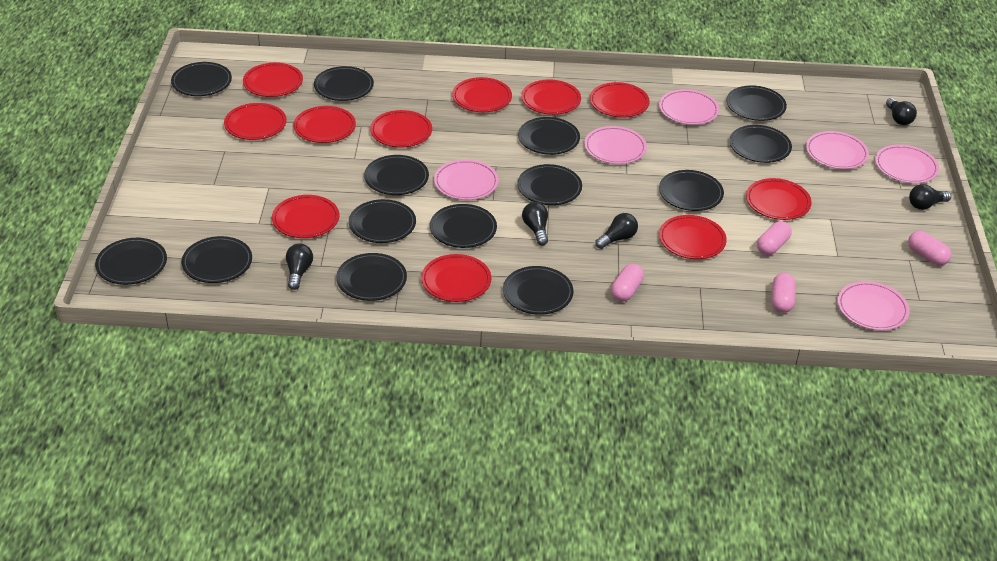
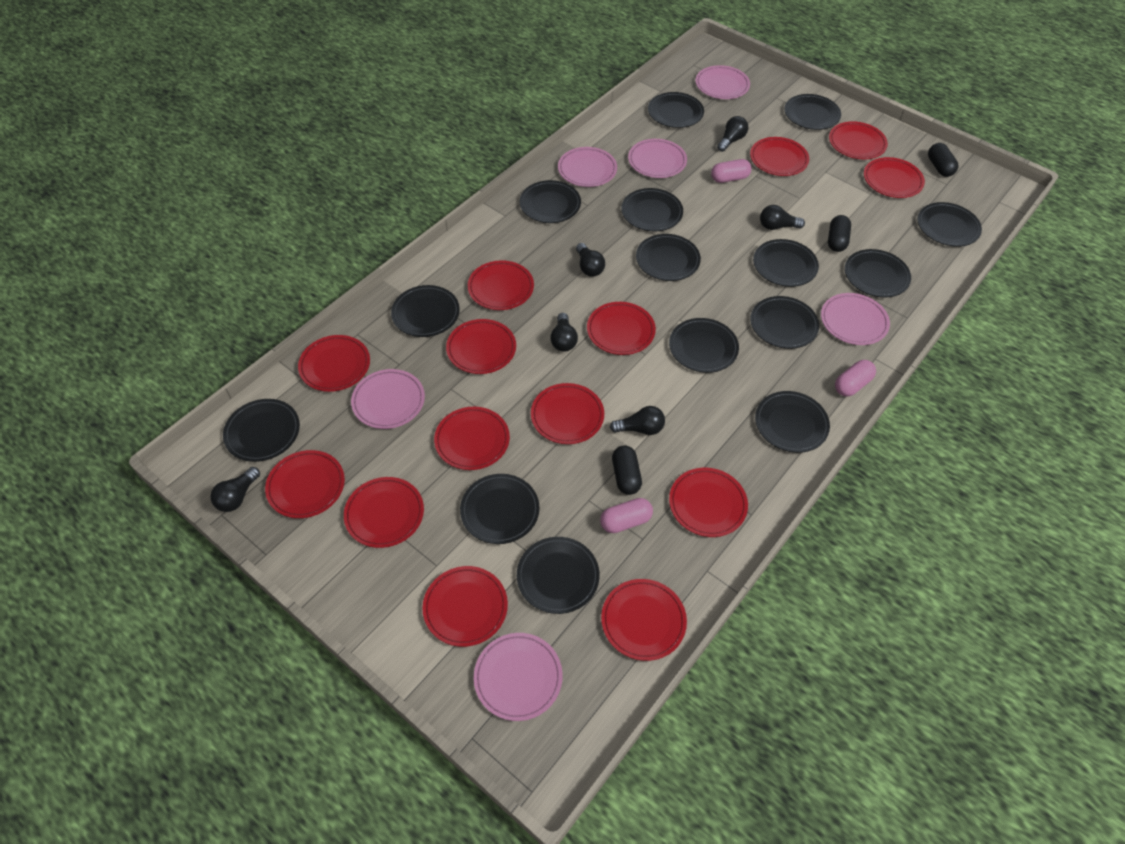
black capsule: none = 0 -> [612,445,642,495] [828,215,851,252] [928,143,958,177] = 3
black light bulb: [286,244,313,290] [522,202,548,245] [595,213,638,249] [886,98,917,125] [909,184,951,210] = 5 -> [210,467,260,512] [550,313,578,352] [576,243,605,277] [610,406,665,435] [717,116,748,152] [760,205,805,230] = 6
black plate: [95,238,167,285] [171,62,232,96] [182,236,252,283] [314,66,374,101] [336,253,407,301] [349,199,416,243] [364,155,429,195] [430,204,497,248] [503,266,574,315] [517,164,582,205] [518,117,580,155] [659,170,724,211] [726,85,787,121] [729,125,792,163] = 14 -> [223,399,300,462] [391,285,460,337] [460,474,539,544] [517,537,600,614] [520,180,581,223] [621,188,683,232] [636,234,701,281] [648,92,704,128] [669,318,739,373] [750,296,819,349] [753,239,819,287] [755,391,830,453] [784,94,841,130] [845,249,911,298] [917,202,982,247] = 15
pink capsule: [611,264,644,302] [757,221,792,255] [772,273,796,313] [908,231,951,265] = 4 -> [600,498,653,533] [711,159,751,183] [835,360,876,396] = 3
red plate: [224,103,287,140] [243,63,303,97] [272,195,339,238] [293,106,356,143] [370,110,432,148] [421,254,492,302] [452,77,512,112] [521,79,581,115] [590,82,650,118] [659,215,727,259] [746,178,812,220] = 11 -> [265,450,345,518] [298,335,370,392] [344,477,424,548] [423,566,508,647] [434,407,510,470] [446,319,516,374] [468,260,534,310] [531,383,604,444] [587,302,656,355] [601,579,687,661] [669,468,748,537] [750,137,809,176] [829,121,888,159] [864,157,925,198] = 14

